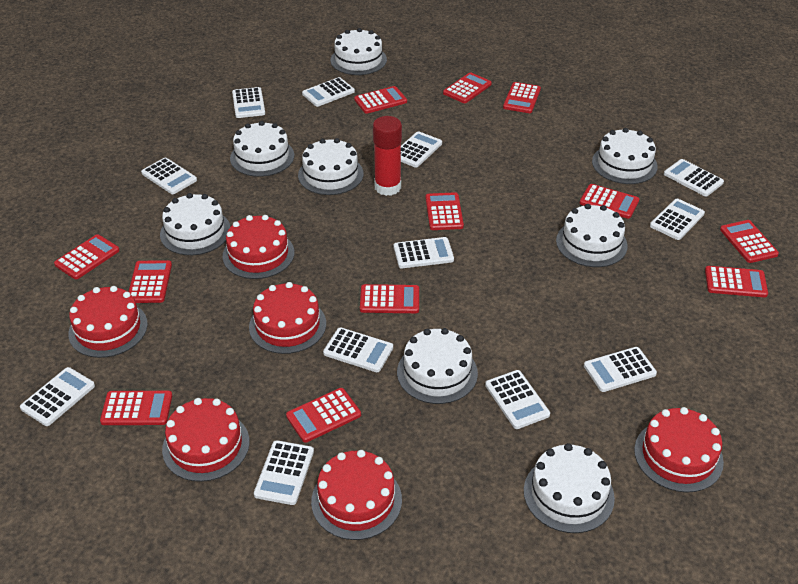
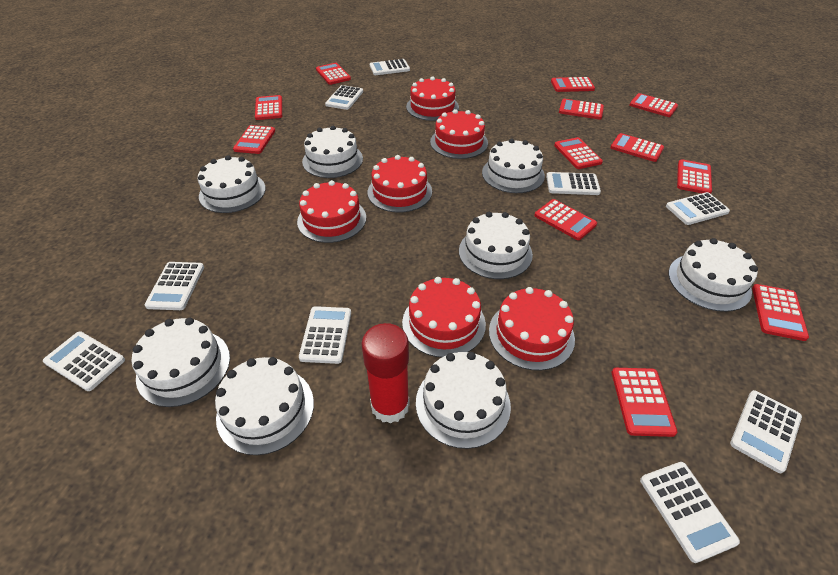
white calculator: [20,367,95,426] [141,158,197,194] [232,87,265,118] [254,440,314,505] [302,77,355,107] [323,327,393,372] [394,237,454,268] [401,131,442,168] [485,370,550,429] [584,347,657,392] [650,199,705,240] [664,159,724,196] = 12 -> [43,331,125,391] [145,262,204,310] [299,306,351,364] [325,85,363,110] [370,59,410,75] [546,172,601,195] [640,462,740,563] [666,192,730,225] [730,390,802,473] = 9

